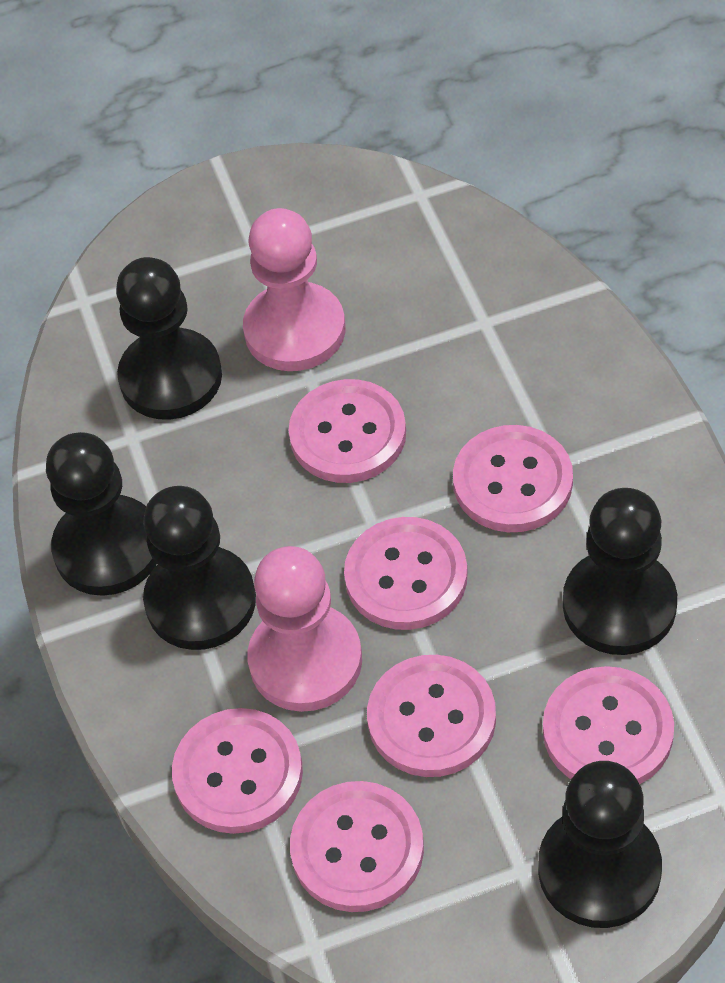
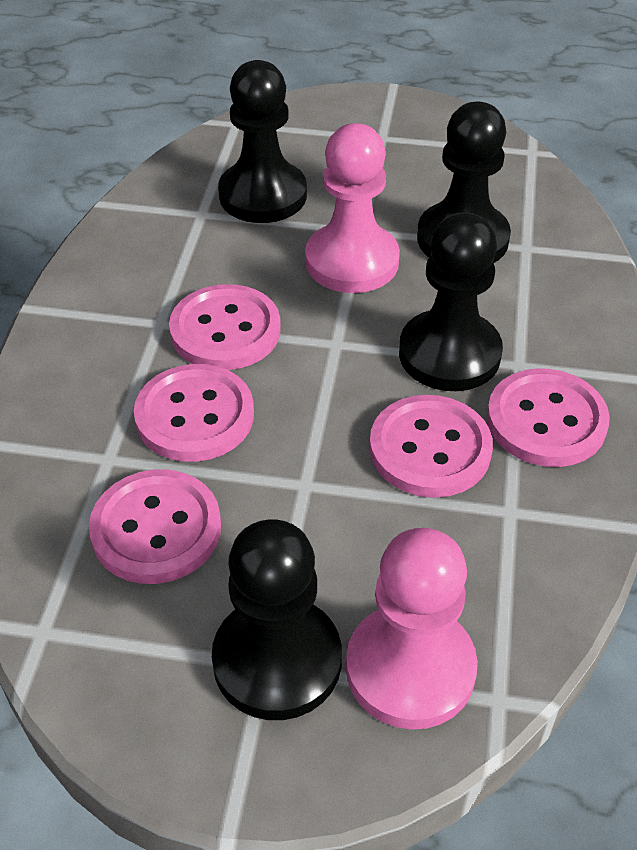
black pawn: [46,432,157,596] [116,257,222,420] [143,486,256,650] [538,761,662,928] [563,488,677,655] = 5 -> [212,519,342,720] [218,60,307,223] [399,212,503,391] [417,102,511,263] = 4
pink button: [172,708,303,834] [289,379,406,483] [290,781,424,912] [344,517,468,630] [367,655,496,777] [453,425,573,532] [543,666,674,784] = 7 -> [89,469,221,584] [134,364,254,462] [169,284,281,370] [369,395,493,498] [487,368,610,467] = 5

